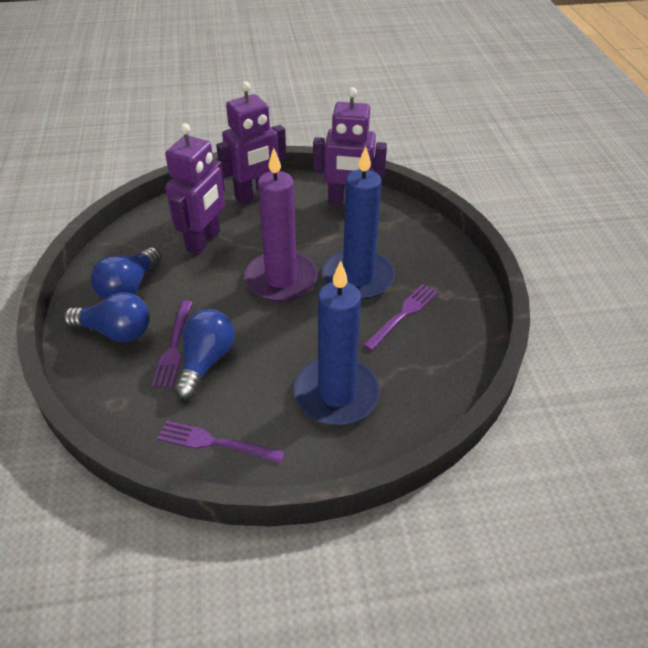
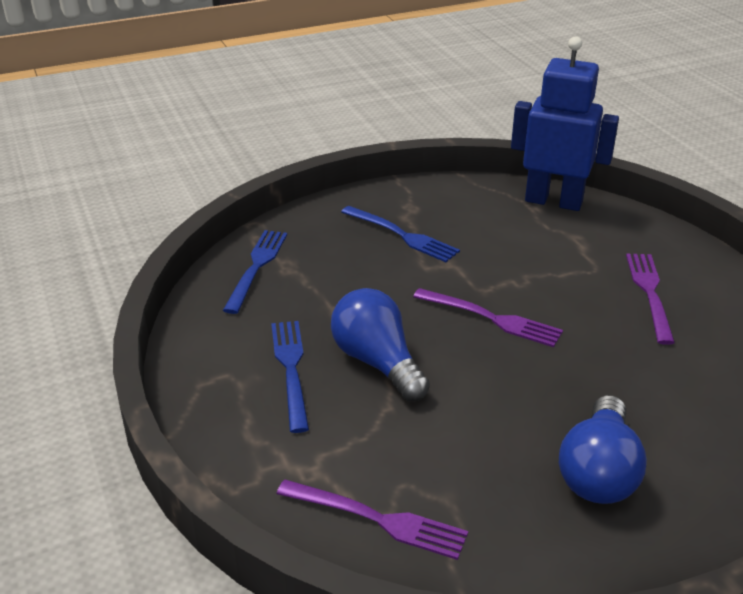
blue candle: [294,261,380,425] [322,146,395,300] = 2 -> none = 0
blue fork: none = 0 -> [223,230,287,314] [271,321,309,433] [341,206,460,262] = 3
blue light bulb: [64,292,150,342] [91,247,162,300] [174,309,235,400] = 3 -> [331,288,430,401] [559,395,647,504] = 2
blue robot: none = 0 -> [511,36,619,211] = 1
purple candle: [244,148,318,302] = 1 -> none = 0
purple robot: [165,123,225,254] [216,81,286,204] [313,87,387,205] = 3 -> none = 0

